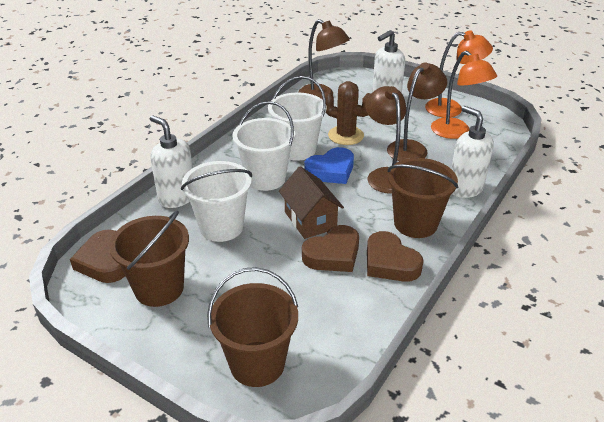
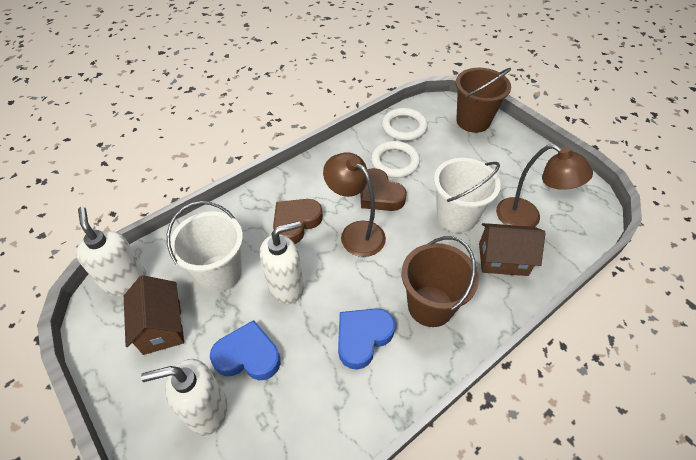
blue heart: [304,147,354,184] = 1 -> [210,320,280,380] [338,308,395,370] = 2
brown bucket: [109,211,189,307] [207,267,298,387] [388,158,458,238] = 3 -> [402,236,479,327] [456,68,511,133] = 2
brown cactus: [322,81,370,145] = 1 -> none = 0
brown heart: [70,230,125,283] [302,225,359,272] [367,231,424,282] = 3 -> [273,199,323,244] [360,168,407,211] = 2
brown house: [279,166,344,239] = 1 -> [124,275,184,355] [479,223,546,276] = 2
brown lamp: [298,19,350,99] [365,86,406,194] [387,62,447,161] = 3 -> [323,152,386,257] [496,144,593,227] = 2
orange lamp: [425,30,493,117] [431,51,497,139] = 2 -> none = 0
white bucket: [181,161,252,242] [233,101,295,191] [268,76,327,161] = 3 -> [167,201,243,292] [434,158,501,233] = 2
white ring: none = 0 -> [371,141,420,178] [382,108,428,141] = 2

